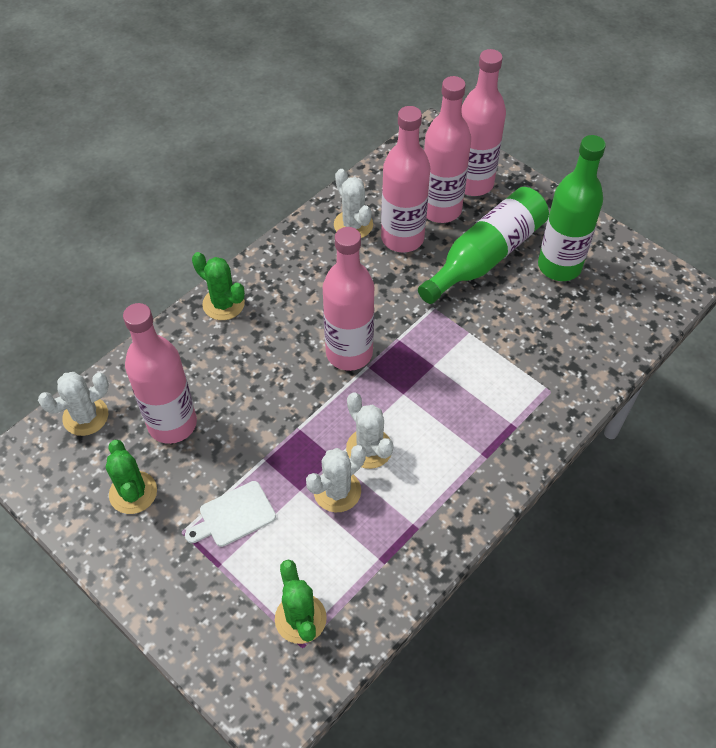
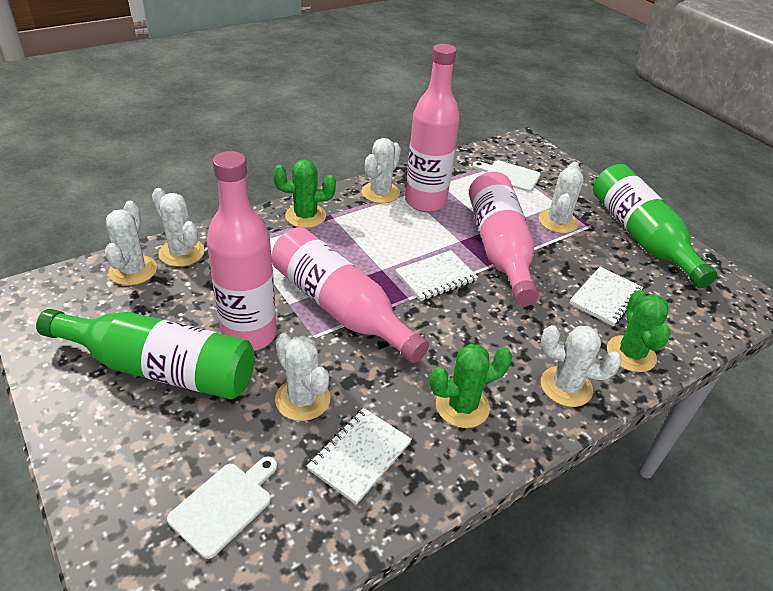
pink bottle: [123,303,197,444] [323,227,374,371] [381,106,430,253] [424,76,471,223] [462,49,506,196] = 5 -> [206,151,277,351] [271,227,429,363] [405,44,460,212] [469,172,539,306] = 4
white cactus: [38,372,109,436] [306,445,366,512] [334,169,373,238] [346,393,394,469] = 4 -> [105,201,157,285] [152,188,205,267] [275,333,331,421] [362,138,401,204] [539,162,584,233] [541,325,621,407] = 6
white cutting board: [185,481,276,547] = 1 -> [167,456,277,559] [473,160,541,192] = 2
white notebook: none = 0 -> [307,408,412,505] [395,250,478,301] [569,267,643,326] = 3

